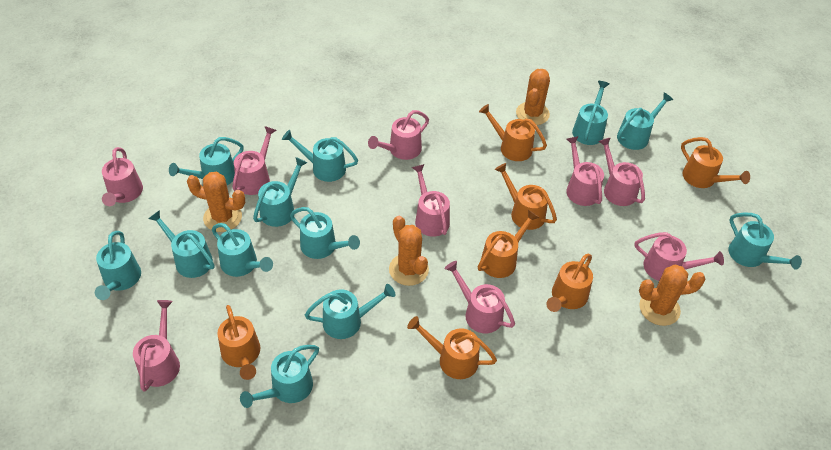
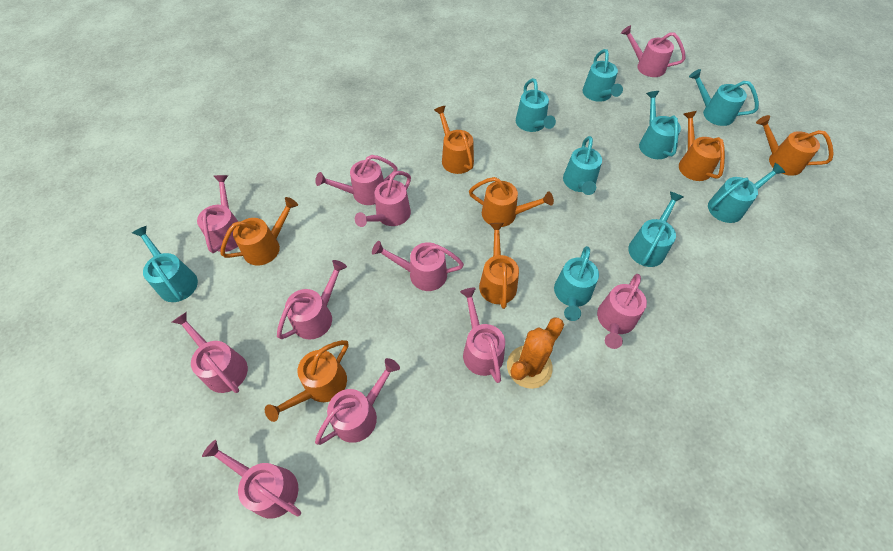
orange cactus: [187,172,245,232] [389,216,429,286] [516,69,550,125] [639,265,705,326] = 4 -> [507,317,564,389] = 1
pink watering can: [102,147,143,206] [133,300,180,391] [232,126,276,195] [368,110,429,160] [412,164,450,237] [444,261,515,333] [566,136,604,206] [598,137,645,206] [634,232,724,281] = 9 -> [172,312,248,393] [197,175,238,253] [202,440,301,519] [277,260,347,339] [315,155,398,205] [315,358,400,445] [355,171,411,227] [372,241,464,291] [460,288,505,383] [597,274,647,349] [621,25,686,77] = 11
turquoise watering can: [95,231,141,300] [148,210,215,278] [169,137,244,185] [212,223,273,277] [240,345,319,408] [253,157,308,227] [282,130,358,182] [290,207,360,259] [305,284,395,339] [572,81,609,145] [617,92,673,150] [729,213,802,270] = 12 -> [132,226,198,302] [516,78,556,132] [554,246,599,321] [563,136,602,195] [583,49,623,102] [628,192,684,267] [639,91,681,159] [689,69,759,126] [708,163,785,223] = 9

